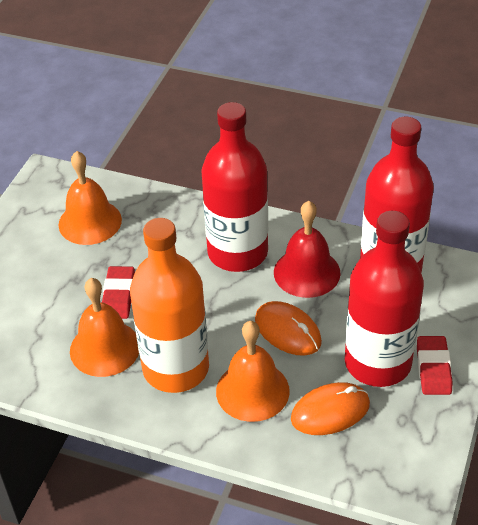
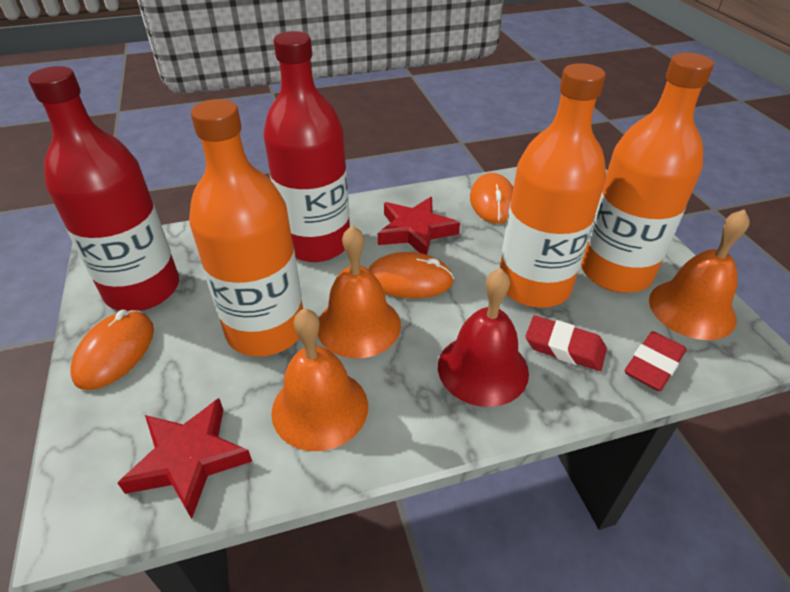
orange bottle: [130,218,209,393] = 1 -> [189,99,303,357] [500,63,606,308] [581,53,714,293] = 3
orange mouse: [255,301,322,356] [291,382,370,435] = 2 -> [71,310,154,390] [369,252,454,298] [470,173,513,224] = 3
red bottle: [202,102,268,272] [345,211,424,387] [360,117,434,272] = 3 -> [28,66,179,311] [264,31,350,262] = 2
red star: none = 0 -> [118,398,252,519] [378,197,460,255] = 2

